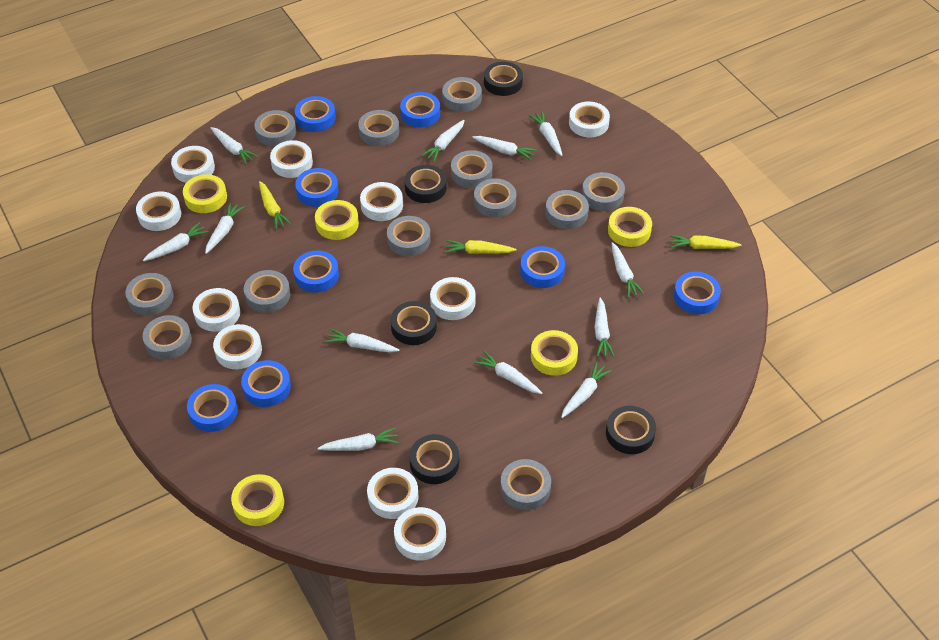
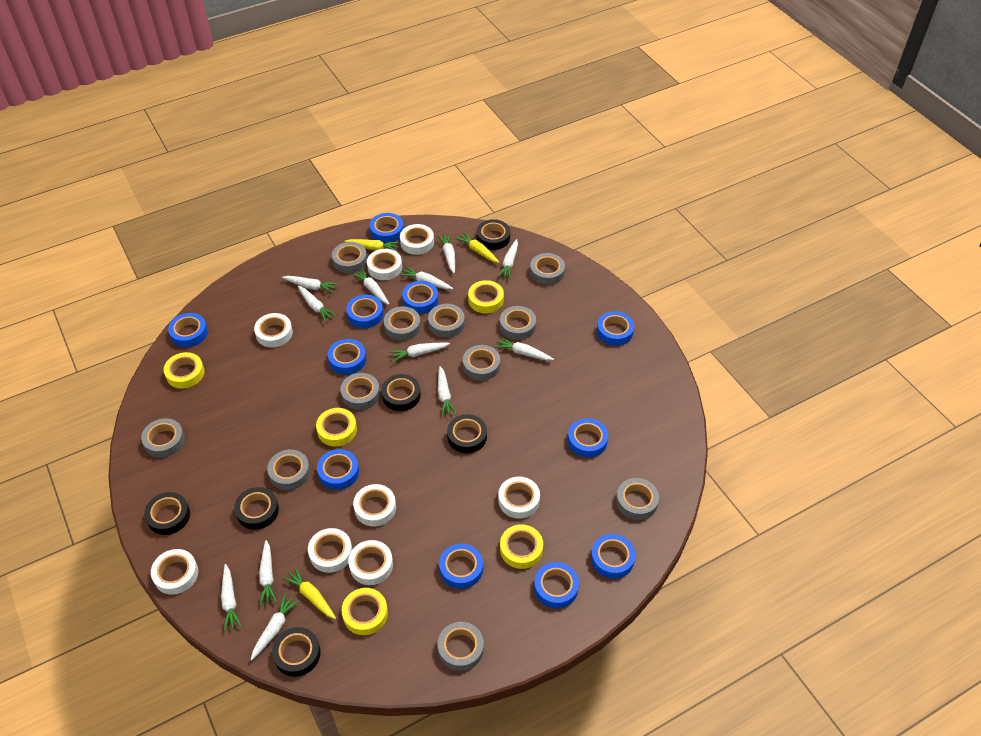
black tape: [391,301,437,345] [405,165,447,203] [409,434,459,484] [484,62,523,96] [606,406,656,454] = 5 -> [144,492,190,535] [234,487,279,530] [272,627,321,677] [381,374,421,411] [447,414,487,453] [476,219,510,250] = 6
blue tape: [187,384,238,432] [241,360,291,407] [293,251,339,293] [295,96,336,132] [295,168,339,207] [400,92,440,128] [520,246,565,288] [674,272,721,314] = 8 -> [168,313,208,347] [317,449,359,490] [328,339,366,375] [346,295,383,328] [370,213,404,243] [402,281,438,314] [439,544,483,589] [534,562,579,608] [568,418,608,458] [591,534,636,579] [597,311,634,346] = 11
grey tape: [125,273,174,316] [142,315,192,360] [244,270,290,313] [254,110,296,146] [358,110,399,146] [387,216,431,256] [442,77,482,112] [451,150,493,188] [474,178,516,218] [500,459,551,510] [545,190,589,229] [582,172,625,211] = 12 -> [141,418,185,458] [267,449,310,490] [332,242,367,273] [340,373,380,410] [384,306,421,341] [428,304,465,338] [437,622,484,671] [463,345,500,381] [500,306,536,340] [530,253,565,285] [616,478,659,520] = 11
white tape: [136,191,181,231] [171,146,215,183] [192,288,240,332] [213,324,262,369] [270,140,313,178] [360,182,403,221] [367,468,418,519] [394,507,446,561] [430,277,476,320] [569,102,610,137] = 10 -> [151,549,198,595] [254,313,293,348] [308,528,352,573] [348,540,393,585] [353,484,396,527] [367,249,402,280] [400,224,434,255] [498,476,540,519] = 8

